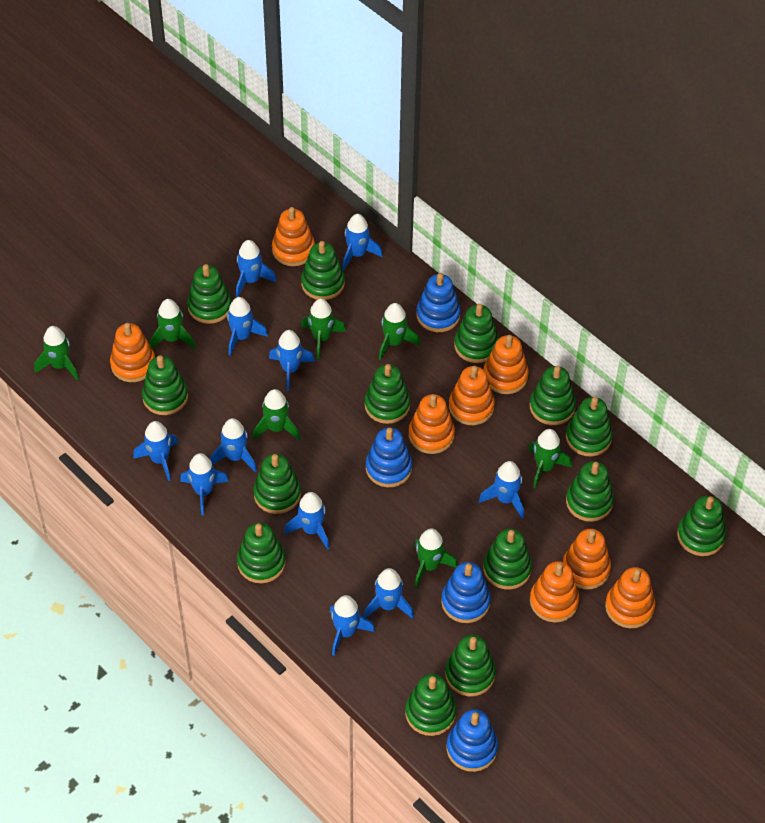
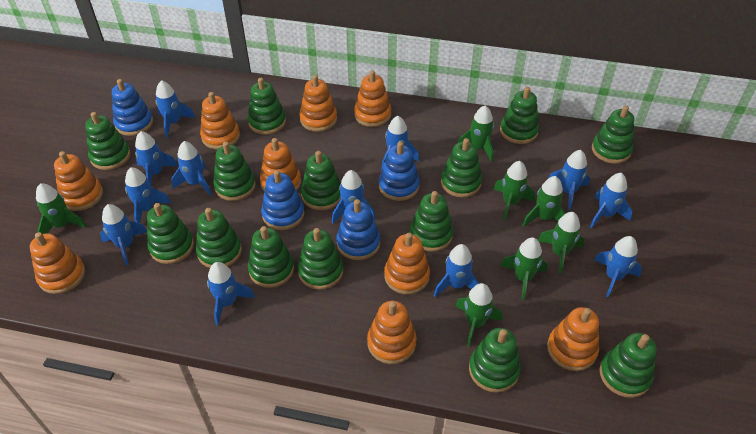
blue rocket: [133,421,178,481] [180,453,229,515] [210,418,257,472] [227,297,268,356] [236,240,277,297] [269,330,315,391] [284,492,330,550] [330,595,375,656] [342,214,383,271] [363,568,414,619] [479,461,524,519] = 11 -> [100,204,147,266] [125,167,171,223] [135,131,178,186] [155,80,195,138] [171,141,212,196] [207,262,255,325] [332,170,375,223] [381,116,419,170] [434,244,479,297] [548,150,590,210] [590,173,632,228] [594,236,642,297] = 12
orange stacking toy: [110,323,155,382] [272,207,315,266] [409,394,455,454] [449,366,495,425] [484,335,529,394] [530,561,579,623] [563,529,611,590] [605,567,655,628] = 8 -> [30,232,85,294] [54,151,103,211] [200,92,240,149] [260,138,301,192] [299,75,337,132] [354,70,391,127] [367,301,416,364] [384,233,430,294] [547,307,599,371] = 9

